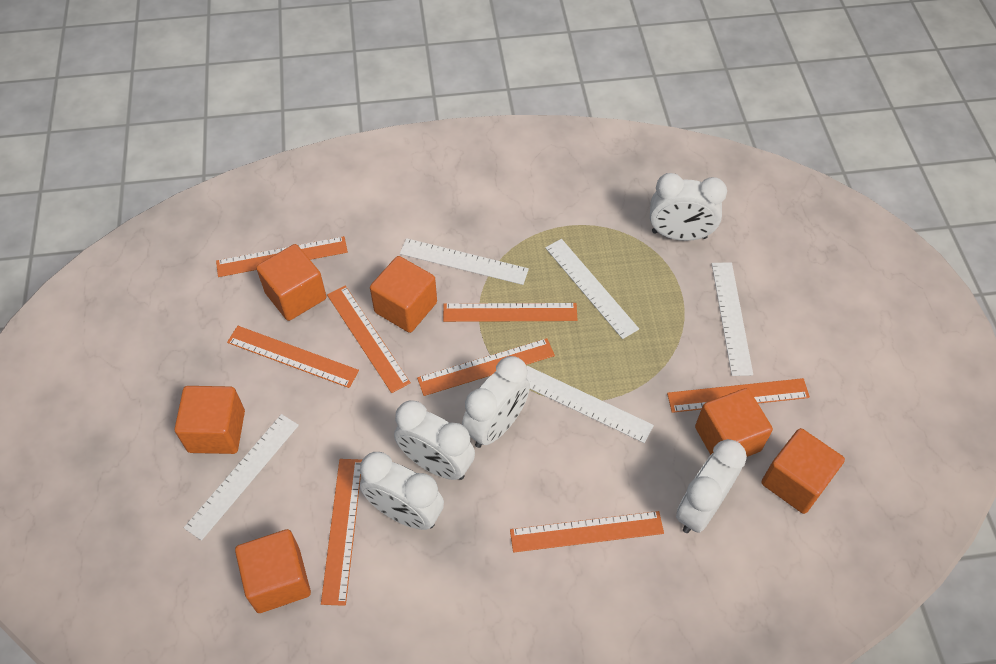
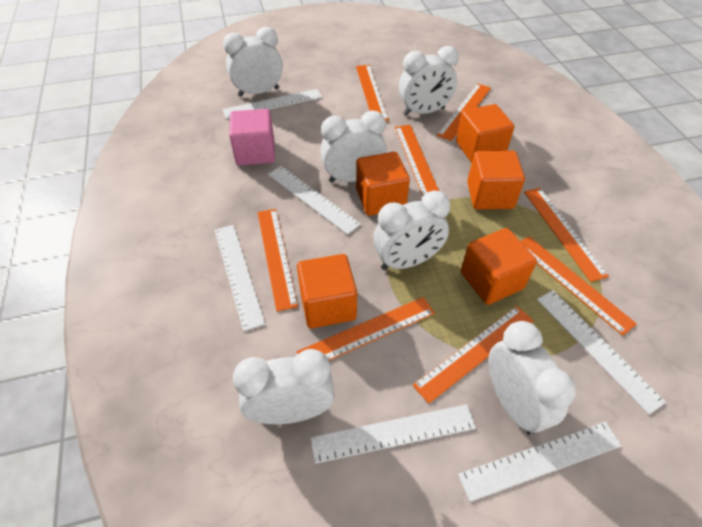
orange cube: [175,386,245,454] [235,529,311,613] [256,244,326,321] [370,256,437,333] [695,388,773,457] [761,428,845,514] = 6 -> [297,254,357,328] [356,152,410,216] [456,104,514,163] [461,228,537,305] [467,151,525,209] = 5
pink cube: none = 0 -> [229,109,275,166] = 1
white clock: [360,452,444,530] [394,400,475,480] [462,356,530,448] [650,173,727,241] [676,439,747,533] = 5 -> [223,27,283,97] [233,349,334,424] [320,110,387,182] [373,191,450,270] [399,46,459,116] [488,321,576,435] = 6
white ruler: [184,414,299,541] [400,238,529,285] [526,366,654,443] [545,239,639,339] [712,262,753,376] = 5 -> [215,225,265,331] [223,89,322,119] [268,166,361,235] [310,404,476,464] [458,422,621,502] [537,290,666,415] = 6

